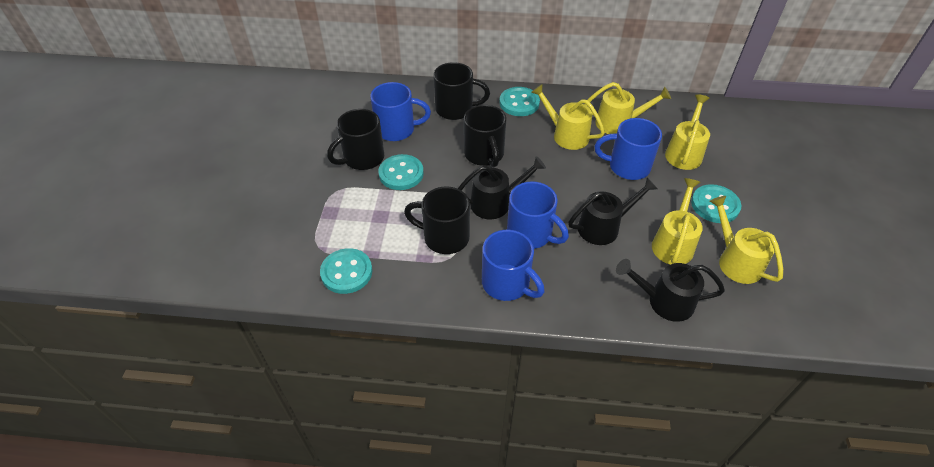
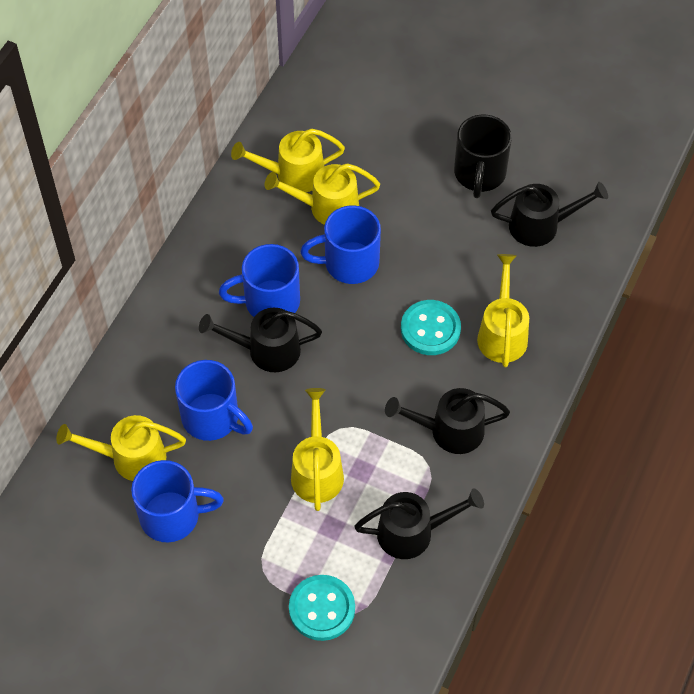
black mug: [327,109,384,170] [404,186,470,254] [433,62,490,120] [464,105,506,167] = 4 -> [454,115,512,198] = 1
black watering can: [458,156,546,219] [568,177,658,245] [616,259,725,322] = 3 -> [199,308,322,372] [354,488,484,559] [385,388,510,454] [491,182,608,247] = 4
turquoise button: [320,248,373,294] [379,154,424,190] [500,87,540,116] [691,184,741,223] = 4 -> [289,575,355,641] [401,300,461,355] = 2

